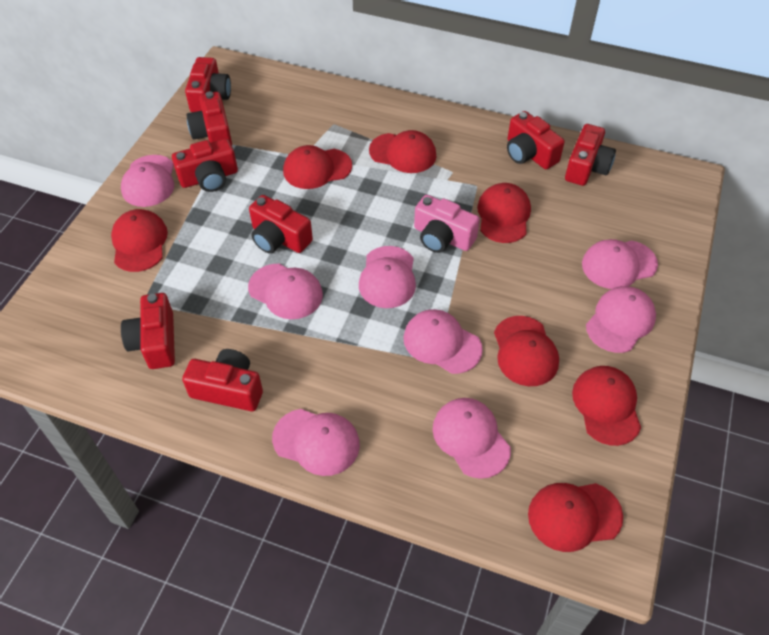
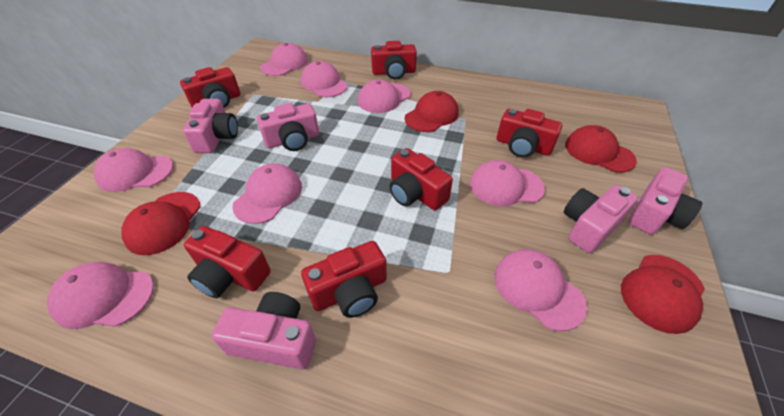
pink camera: [414,195,480,253] = 1 -> [183,99,238,153] [211,292,316,369] [257,103,319,151] [564,185,638,253] [628,167,702,235] = 5
red camera: [121,293,175,369] [172,139,238,192] [182,349,263,411] [185,57,231,112] [186,91,232,145] [249,195,313,254] [507,111,565,169] [565,124,616,186] = 8 -> [180,67,241,108] [184,226,271,298] [301,241,387,318] [371,41,417,79] [389,148,453,210] [497,109,562,158] = 6
red cap: [111,209,168,272] [283,145,352,189] [369,130,437,173] [477,183,531,243] [494,316,559,386] [528,483,623,552] [572,366,641,446] = 7 -> [121,192,200,255] [405,91,459,132] [565,125,637,173] [621,255,705,334] = 4

